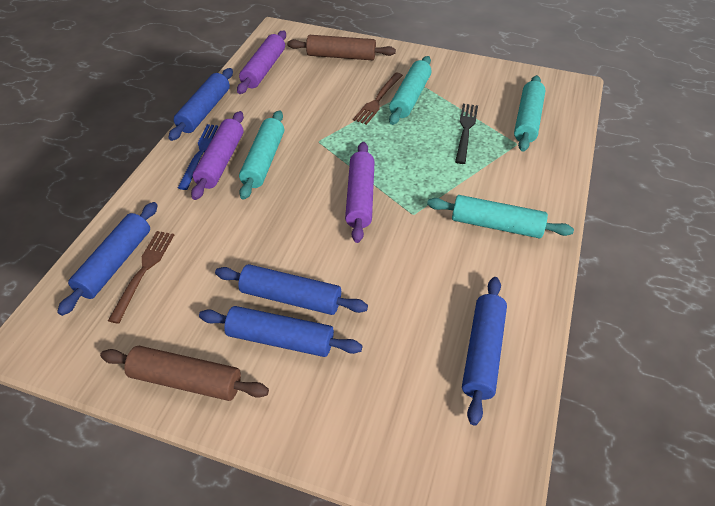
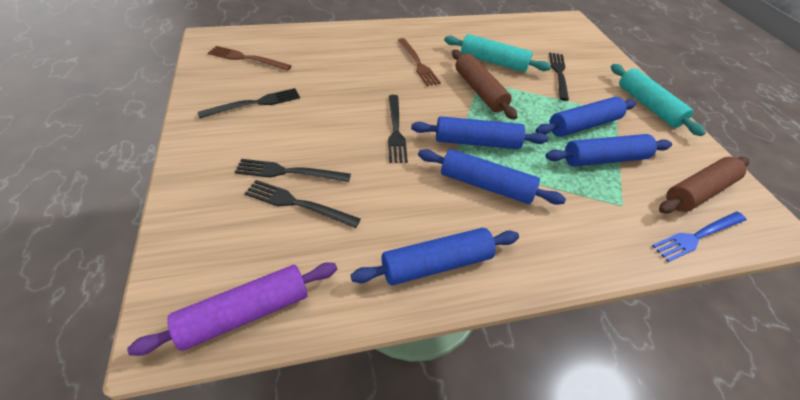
black fork: [455,104,478,164] = 1 -> [198,88,300,118] [235,159,351,182] [244,180,361,228] [388,95,408,163] [549,53,569,101] = 5
purple rolling pin: [191,111,244,200] [237,31,286,94] [345,142,375,243] = 3 -> [127,263,337,356] = 1
turquoise rolling pin: [239,110,284,200] [389,56,432,125] [427,195,574,238] [514,75,545,152] = 4 -> [444,34,551,72] [611,64,706,136] = 2

